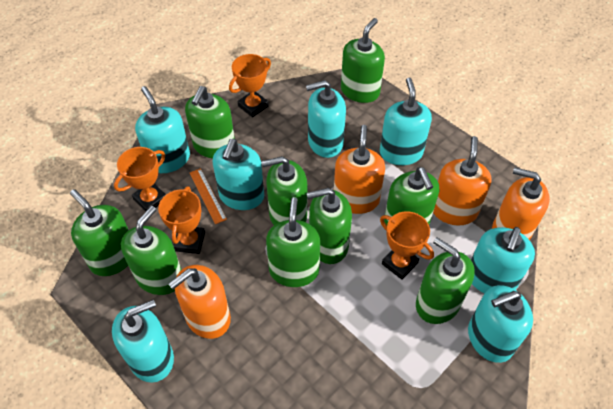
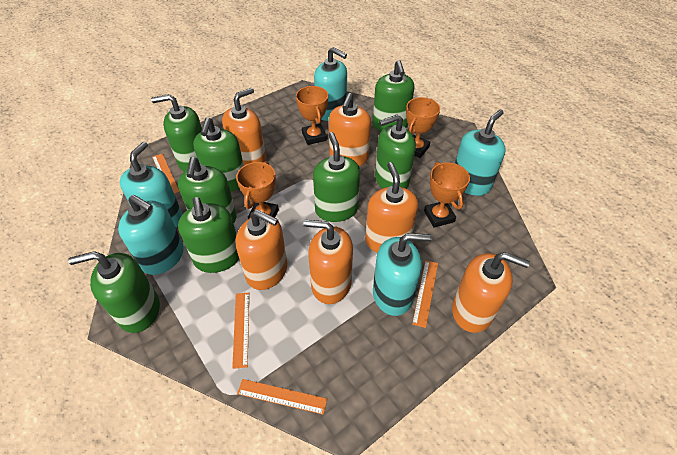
green soap dispenser: [70,189,129,276] [121,206,181,295] [185,86,235,158] [261,156,307,225] [266,197,320,287] [307,188,352,264] [341,18,385,103] [384,167,439,225] [416,238,475,324] = 9 -> [68,251,160,333] [151,94,202,172] [178,157,237,224] [178,197,239,273] [193,117,244,192] [313,132,360,222] [373,60,414,131] [375,114,416,189] = 8
orange ruler: [190,168,227,224] = 1 -> [152,153,180,194] [232,293,249,369] [237,379,327,415] [412,260,438,328] = 4
orange soap dispenser: [169,265,231,339] [334,125,385,214] [433,136,492,225] [492,167,550,240] = 4 -> [222,88,266,165] [236,209,287,290] [303,220,353,304] [329,93,371,166] [365,162,418,253] [452,252,530,333] = 6
turquoise soap dispenser: [112,300,174,383] [135,86,190,173] [213,139,264,210] [306,80,346,158] [380,78,432,165] [468,285,533,363] [471,227,535,293] = 7 -> [118,195,184,275] [120,142,183,227] [314,47,347,121] [373,233,432,316] [455,110,506,196] = 5

